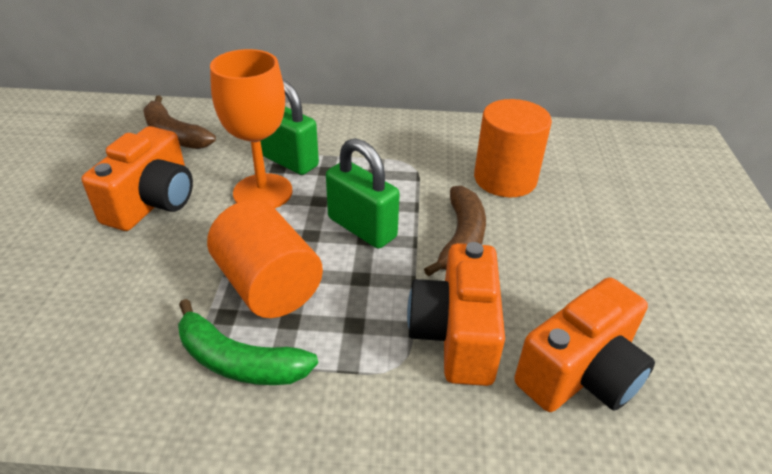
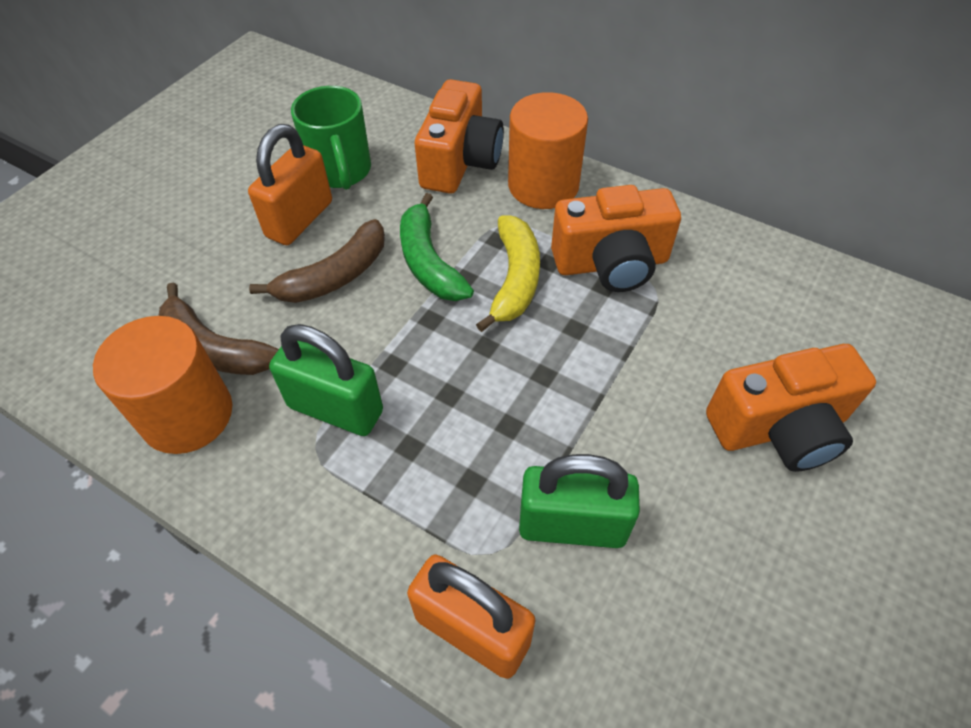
green mug: none = 0 -> [291,86,371,190] = 1
orange goblet: [210,49,293,208] = 1 -> none = 0
orange padlock: none = 0 -> [248,124,332,245] [407,554,536,679] = 2
yellow banana: none = 0 -> [476,216,540,332] = 1

